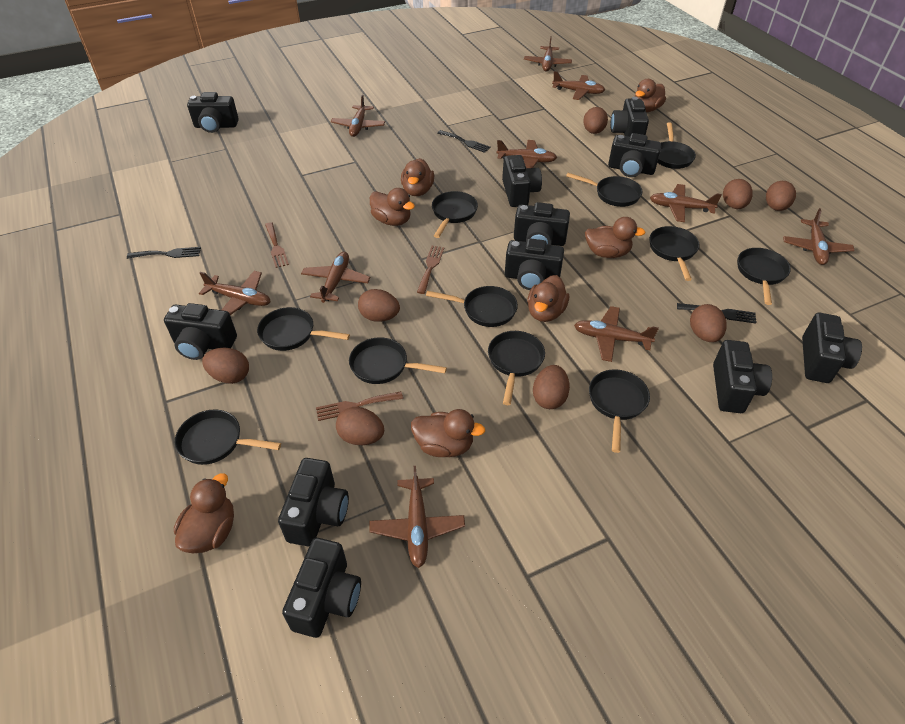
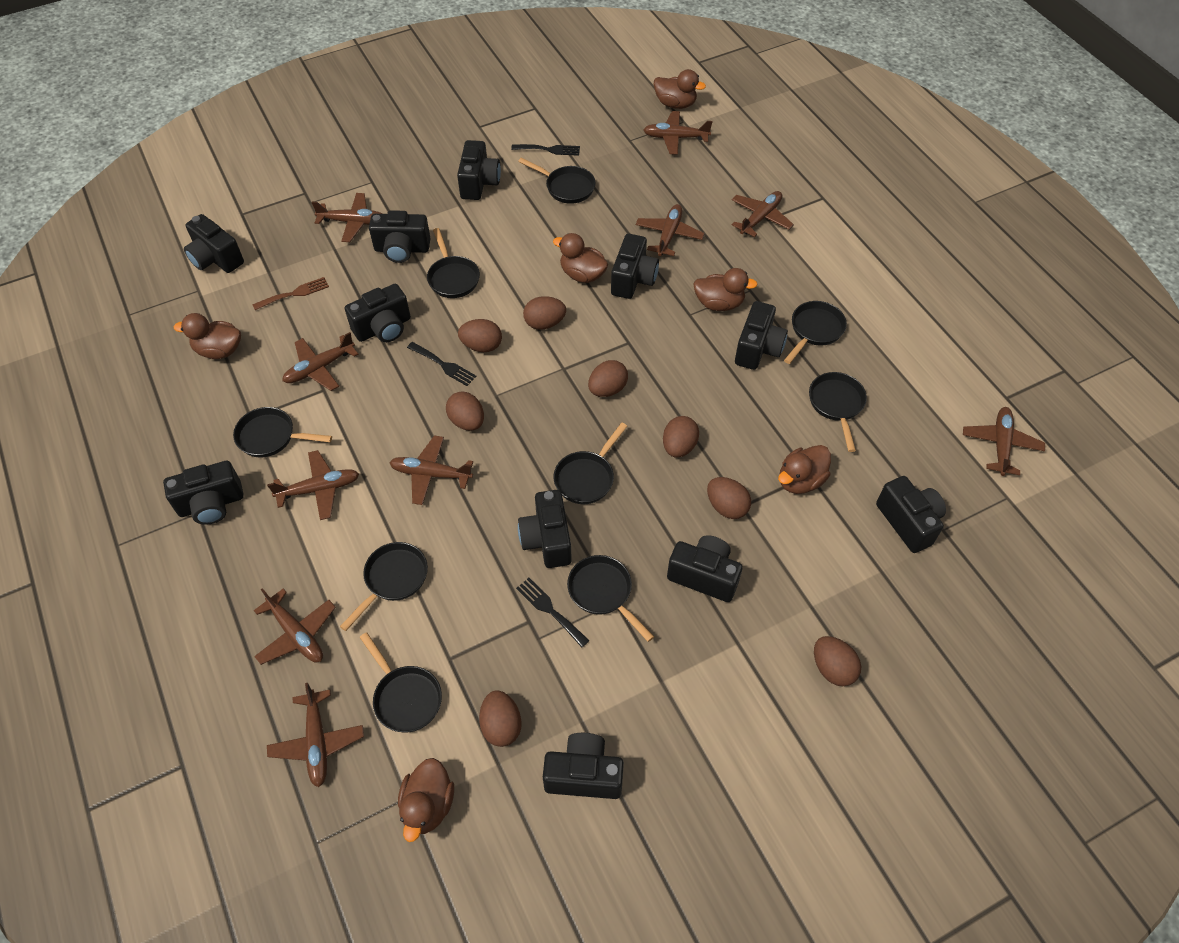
black pan: [175,410,281,465] [257,307,350,351] [349,337,447,384] [426,286,518,327] [432,191,478,238] [488,331,545,405] [566,173,642,207] [589,369,650,453] [649,226,700,281] [657,122,696,169] [738,248,791,305] = 11 -> [233,407,332,458] [340,542,428,631] [360,632,442,733] [427,228,480,298] [518,158,596,204] [554,423,627,504] [567,555,654,642] [784,301,847,364] [809,372,867,452] = 9
brown duck: [174,473,234,553] [370,188,415,226] [401,158,434,196] [411,409,485,457] [527,275,569,322] [585,217,645,258] [635,79,666,112] = 7 -> [174,313,241,359] [398,758,454,842] [553,233,608,283] [654,69,706,109] [693,268,758,311] [778,445,831,494] = 6
brown fork: [265,222,289,268] [316,391,403,421] [417,246,444,294] = 3 -> [252,277,329,310] = 1

